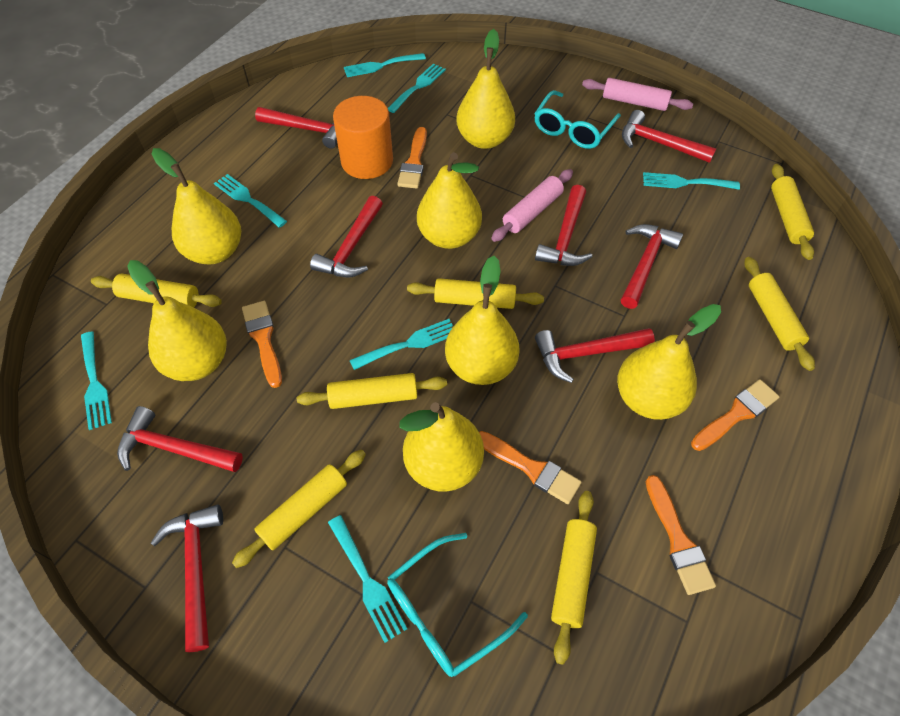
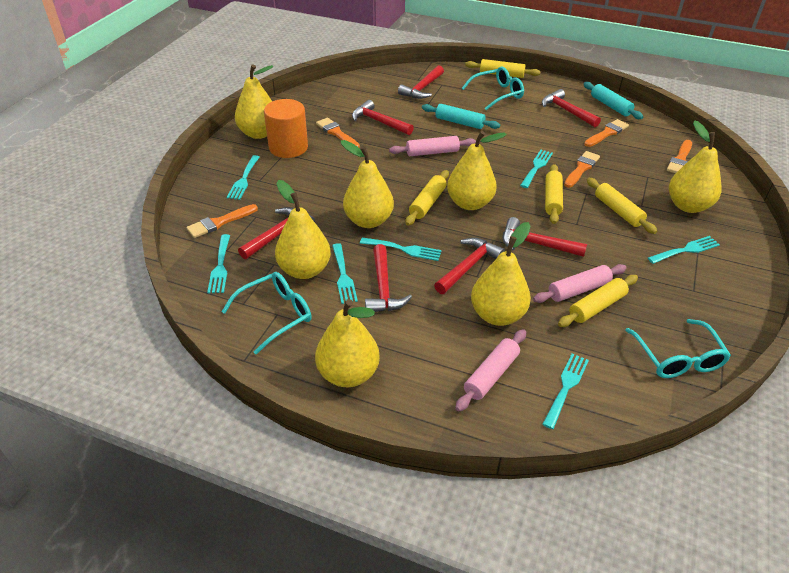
pink rolling pin: [491,169,573,242] [582,78,693,111] = 2 -> [389,136,476,156] [455,329,526,412] [533,264,627,303] = 3
red hammer: [117,406,243,472] [151,505,223,652] [255,107,337,149] [310,196,383,278] [535,185,592,266] [535,328,655,383] [621,224,683,309] [622,110,717,163] = 8 -> [238,207,315,259] [352,100,414,135] [365,244,412,312] [398,65,444,99] [434,238,505,294] [503,217,587,257] [542,89,601,127] = 7
turquoise glasses: [387,533,528,677] [534,90,621,149] = 2 -> [221,272,312,354] [462,67,524,110] [625,319,731,378] = 3
turquoise rolling pin: none = 0 -> [422,104,500,129] [583,82,643,119] = 2
yellow rolling pin: [91,274,222,307] [232,450,366,568] [297,373,447,409] [407,278,544,309] [551,491,597,665] [744,257,815,371] [771,164,814,260] = 7 -> [406,170,449,226] [465,59,541,78] [545,164,563,224] [558,275,638,327] [587,178,657,234] = 5

